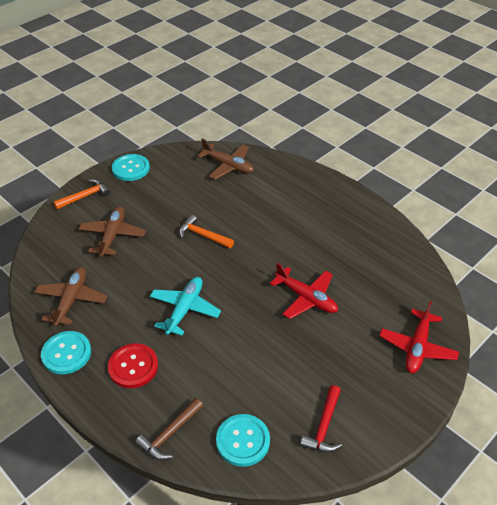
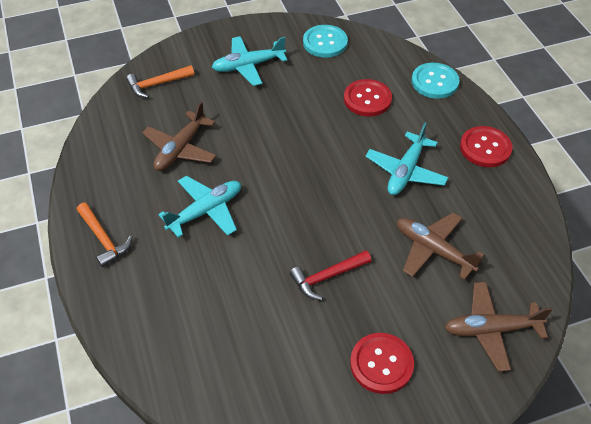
brown hammer: [135,398,203,460] = 1 -> none = 0
red button: [108,343,158,388] = 1 -> [344,79,392,117] [350,333,414,394] [460,126,513,167] = 3
red plane: [270,263,338,319] [379,301,459,373] = 2 -> none = 0
turquoise button: [41,331,91,374] [112,154,150,181] [216,414,270,467] = 3 -> [303,25,348,58] [412,63,460,99] = 2
turquoise plane: [150,277,221,336] = 1 -> [158,176,241,238] [212,36,287,86] [365,123,449,195] = 3

